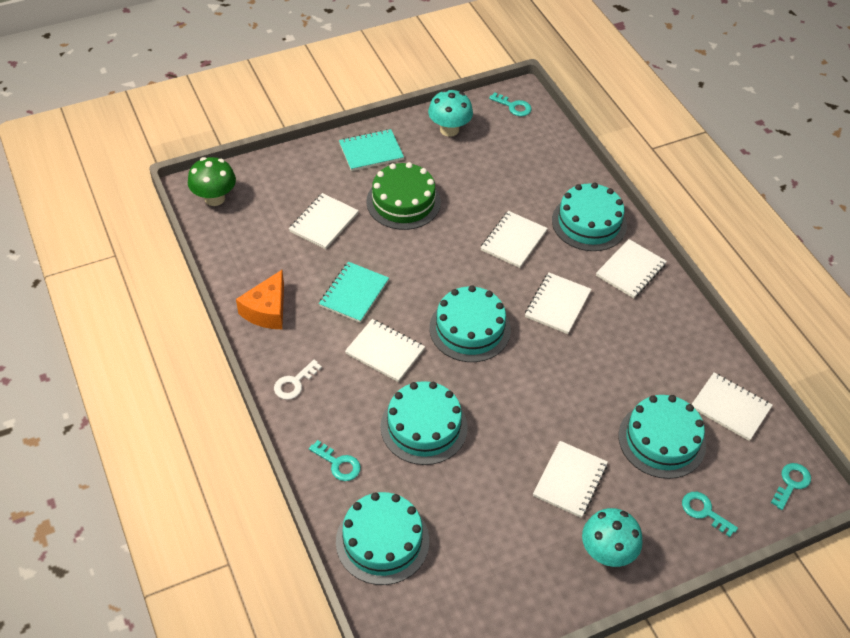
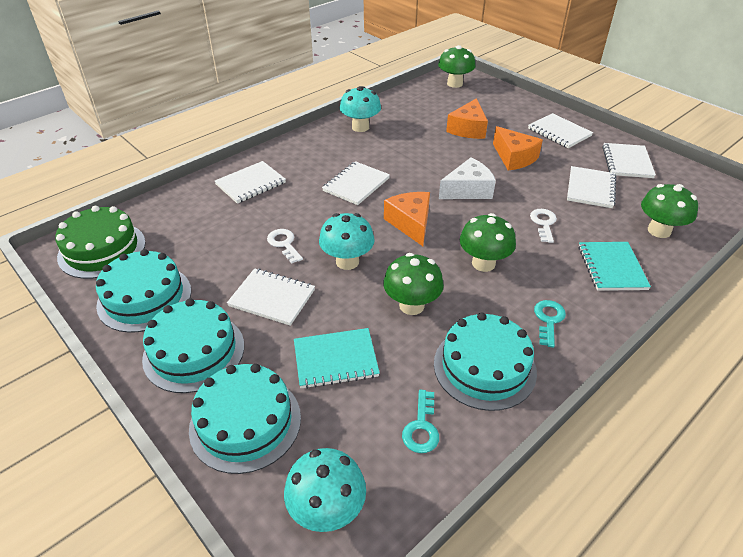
green mushroom: [188,157,236,206] = 1 -> [383,253,444,315] [438,45,476,88] [460,213,516,272] [641,184,698,238] = 4
orange cheese: [236,270,284,329] = 1 -> [384,192,430,246] [446,98,488,139] [493,126,543,171] = 3
turquoise cake: [336,492,429,585] [380,381,468,465] [429,285,511,362] [552,183,627,251] [619,395,706,479] = 5 -> [96,249,191,333] [142,299,244,393] [189,364,301,474] [434,312,537,411] = 4
turquoise key: [309,440,361,481] [489,92,532,116] [682,492,738,537] [771,463,811,510] = 4 -> [402,390,439,453] [534,300,566,348] = 2
turquoise mushroom: [428,89,473,137] [582,508,643,567] = 2 -> [284,448,366,532] [319,213,375,270] [340,86,381,132] = 3
white cheese: none = 0 -> [439,158,496,199] = 1
white key: [274,360,322,400] = 1 -> [267,229,303,263] [530,209,557,243] = 2
white notebook: [289,193,359,249] [345,319,425,382] [481,211,548,268] [525,273,592,334] [533,441,608,518] [596,239,667,298] [692,373,773,441] = 7 -> [215,161,286,204] [227,268,315,326] [322,161,390,205] [528,113,593,148] [567,166,616,208] [602,143,656,178] = 6

